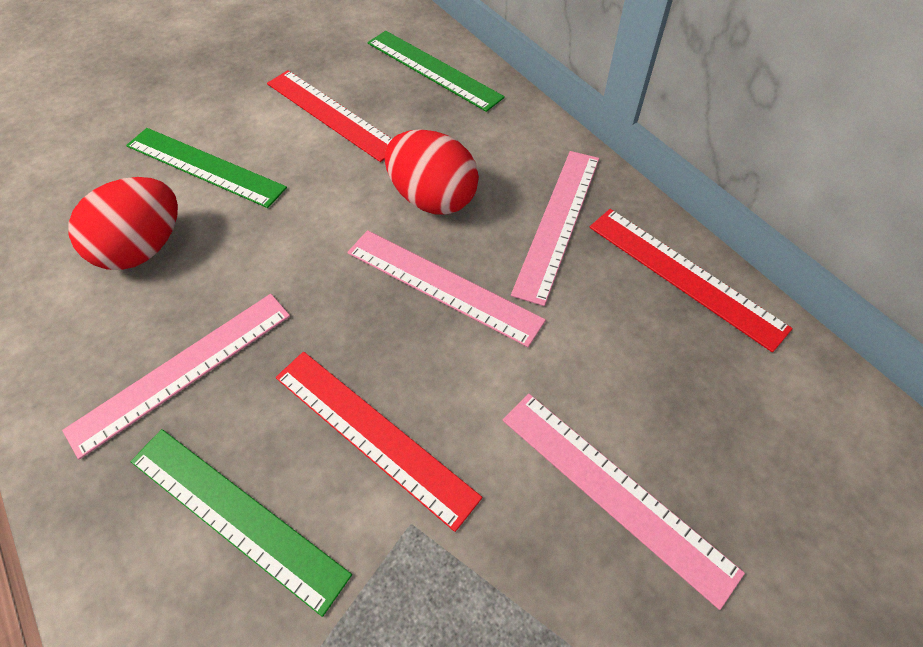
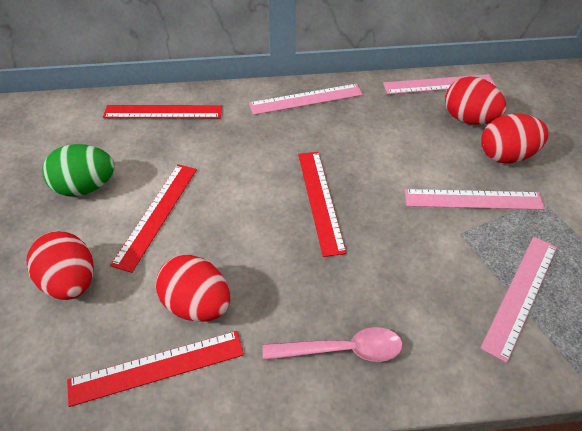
green egg: none = 0 -> [42,144,115,197] = 1
green ruler: [126,128,287,208] [131,429,352,617] [368,31,505,112] = 3 -> none = 0
pink spoon: none = 0 -> [263,327,402,362] = 1
red egg: [68,177,178,270] [384,129,479,215] = 2 -> [27,231,94,300] [156,255,230,322] [445,77,507,125] [481,114,548,163] = 4
red ruler: [267,70,392,162] [276,352,482,532] [590,209,793,352] = 3 -> [67,331,244,407] [103,105,222,118] [110,164,197,273] [298,152,346,257] = 4

